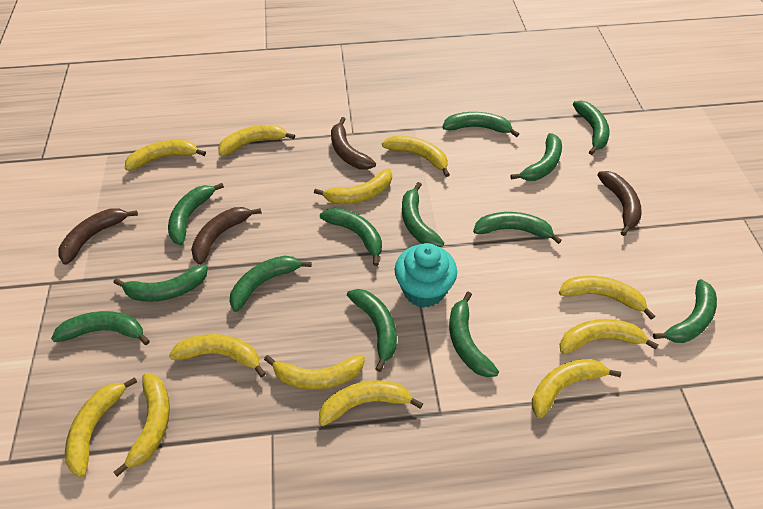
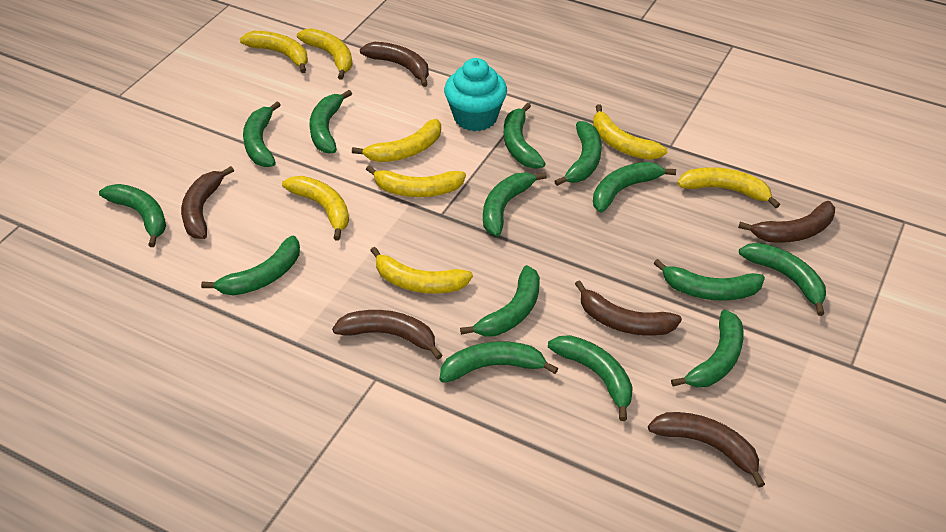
brown banana: [58,208,138,265] [191,207,261,265] [331,117,376,170] [597,171,642,236] = 4 -> [181,166,234,239] [332,310,443,360] [360,42,429,87] [575,280,682,336] [648,412,765,487] [738,201,835,243] = 6
green banana: [51,311,150,345] [114,264,208,302] [168,183,224,245] [230,256,312,312] [320,208,382,266] [347,289,397,372] [402,182,444,247] [442,112,519,137] [449,292,499,377] [473,212,562,244] [510,133,562,181] [573,101,610,155] [653,279,717,343] = 13 -> [99,184,166,247] [201,236,300,295] [243,101,281,167] [309,90,352,153] [440,341,558,383] [460,265,540,336] [483,172,547,237] [504,103,546,169] [548,335,633,421] [554,121,602,186] [593,162,676,213] [653,259,765,301] [671,310,744,388] [739,243,826,316] = 14
yellow banana: [65,377,137,478] [113,373,170,477] [125,140,206,171] [169,334,266,377] [218,125,295,156] [264,355,365,390] [314,169,392,204] [319,380,423,426] [382,136,450,177] [532,359,621,418] [559,276,655,320] [560,319,658,354] = 12 -> [240,31,308,73] [282,176,349,241] [297,28,353,79] [352,119,441,162] [366,165,466,197] [370,247,473,294] [593,104,668,160] [677,167,780,208] = 8

